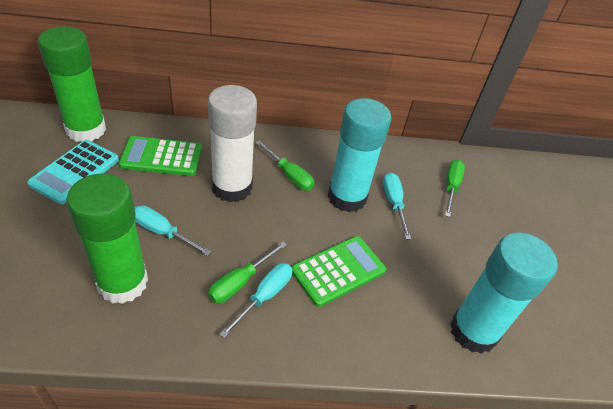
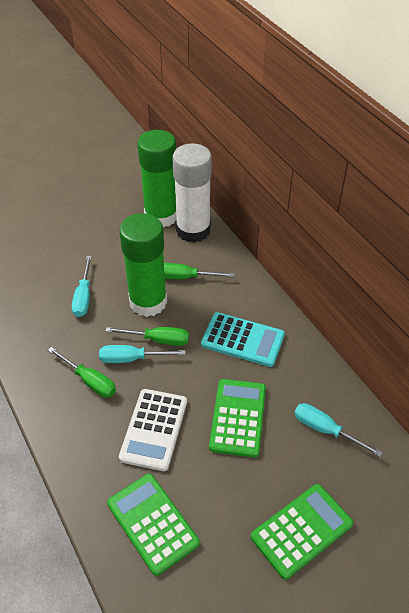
green calculator: [119,136,202,176] [292,236,386,307] = 2 -> [107,474,200,576] [209,379,266,457] [251,484,353,579] = 3
turquoise glue stick: [328,98,391,212] [450,232,558,354] = 2 -> none = 0
white calculator: none = 0 -> [119,389,187,471] = 1

